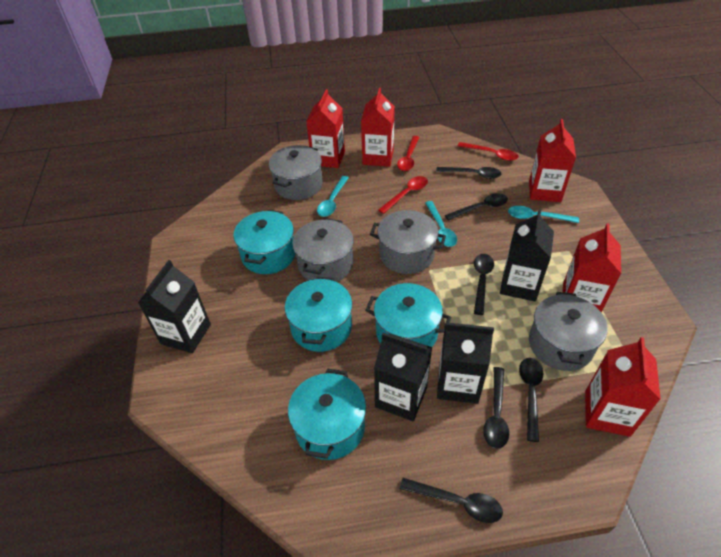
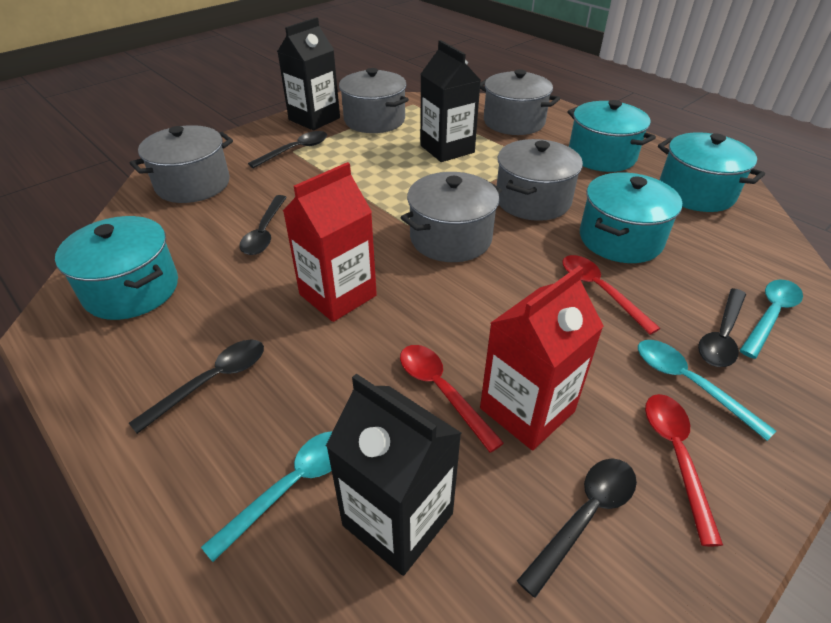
black carton: [138,260,211,353] [374,333,432,421] [437,322,494,404] [500,209,554,301] = 4 -> [277,17,340,130] [326,374,462,576] [420,40,481,162] = 3
black spoon: [400,478,503,523] [436,167,501,179] [445,193,508,221] [474,254,494,315] [483,367,509,449] [519,358,543,442] = 6 -> [129,340,264,434] [239,195,287,255] [248,131,327,168] [517,459,637,598] [698,288,746,367] = 5
grey pot: [269,145,322,200] [292,218,354,282] [370,210,446,274] [529,292,607,371] = 4 -> [130,125,233,203] [339,68,409,133] [400,172,502,262] [480,69,560,135] [497,139,583,221] = 5
red carton: [306,89,345,168] [361,88,395,167] [529,119,576,202] [563,223,621,313] [585,337,661,437] = 5 -> [283,162,377,322] [480,266,604,450] = 2

